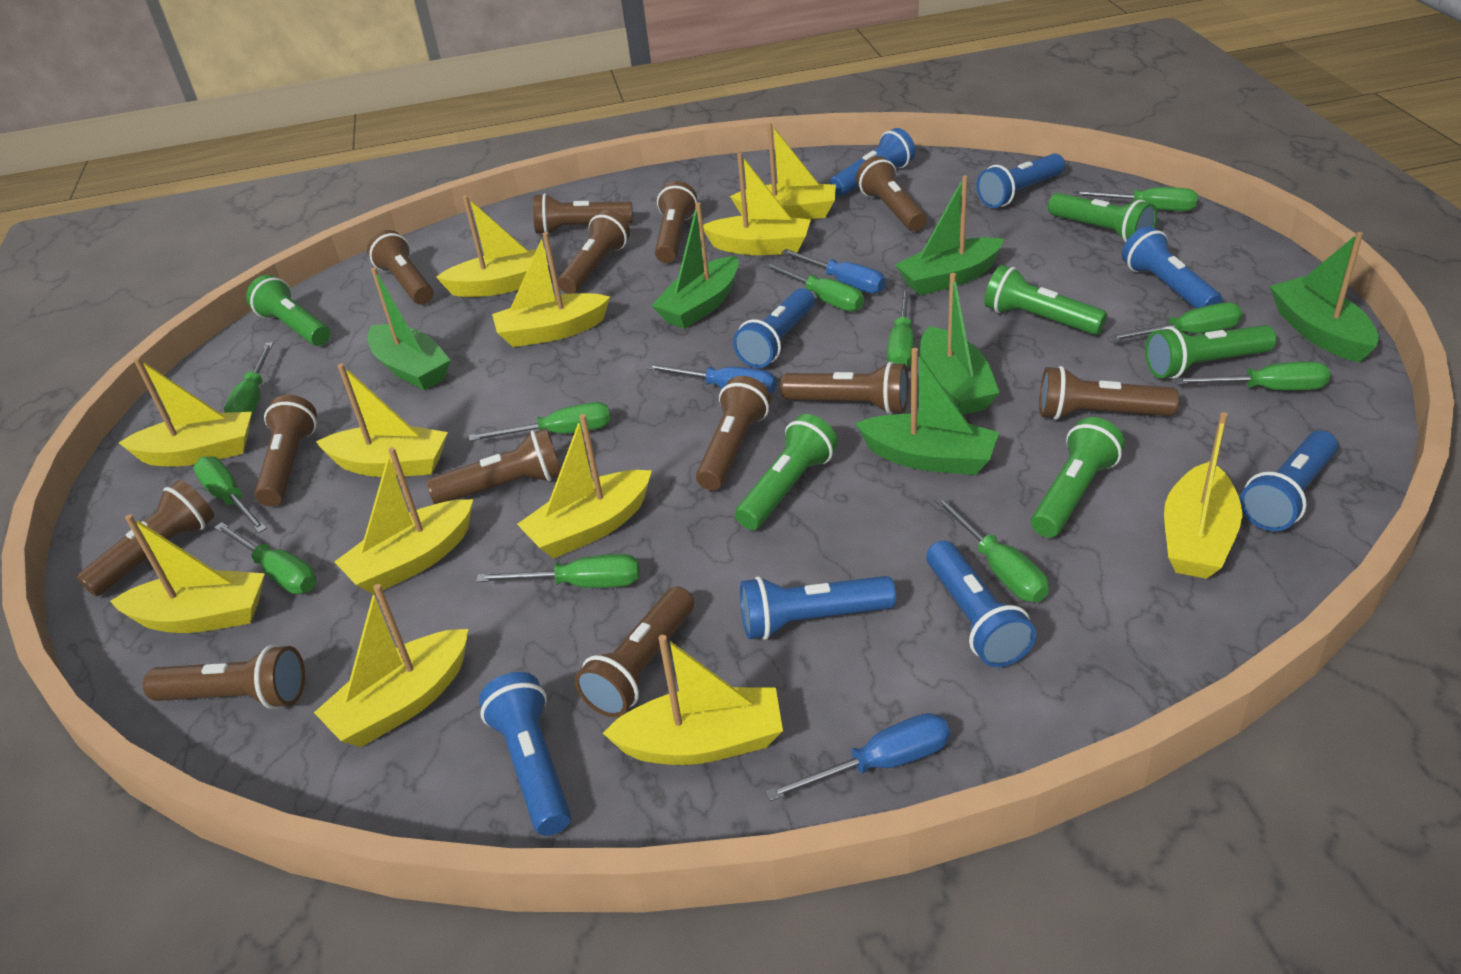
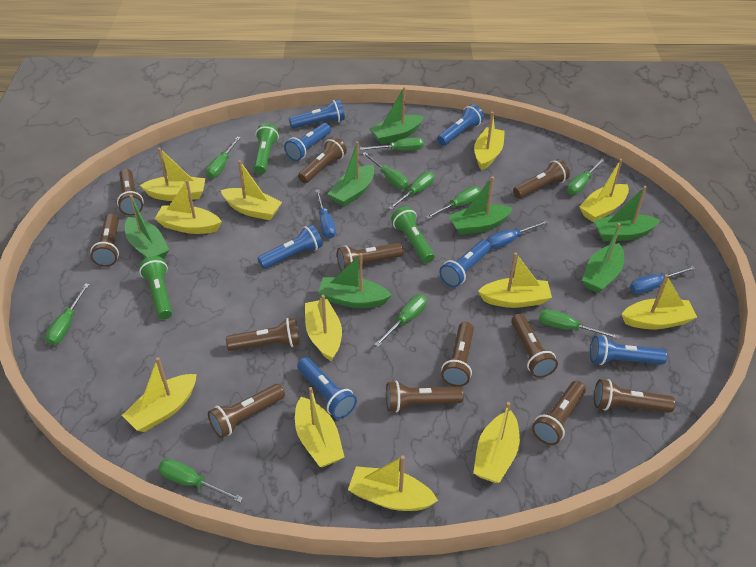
blue flashlight: [479,672,571,836] [733,288,814,368] [740,576,896,640] [829,128,915,196] [926,540,1036,667] [976,153,1065,208] [1122,226,1222,309] [1240,431,1338,531] = 8 -> [257,224,323,269] [284,123,331,161] [289,100,345,129] [297,357,357,419] [437,104,484,146] [439,240,491,287] [590,335,667,365] = 7
brown flashlight: [77,480,214,596] [143,644,305,709] [255,395,317,506] [367,230,434,305] [426,428,561,504] [533,193,633,234] [558,210,630,294] [575,587,694,718] [655,181,697,263] [696,376,771,490] [781,362,909,414] [856,156,927,231] [1039,366,1179,420] = 13 -> [90,214,119,267] [117,169,144,216] [208,384,285,438] [226,318,300,351] [298,137,347,183] [337,243,403,272] [386,381,464,412] [441,322,474,387] [511,314,558,378] [513,159,570,199] [532,381,586,445] [594,379,675,412] = 12
green boat: [368,267,451,390] [652,202,739,329] [855,348,999,475] [895,175,1004,295] [920,273,1000,415] [1270,232,1379,362] = 6 -> [125,195,169,259] [318,253,392,308] [328,141,375,207] [369,87,424,144] [449,176,513,235] [582,223,624,293] [594,186,660,241] = 7
green flashlight: [246,275,330,346] [735,414,838,530] [984,265,1107,335] [1031,417,1125,538] [1048,193,1157,243] [1145,325,1276,379] = 6 -> [139,256,172,319] [254,123,279,174] [391,206,435,263] = 3
green screwdriver: [193,456,267,533] [214,522,317,594] [224,342,273,417] [469,402,611,441] [476,554,640,588] [763,262,864,311] [887,289,914,367] [934,496,1049,602] [1073,187,1198,211] [1107,303,1242,342] [1174,361,1330,390] = 11 -> [45,283,90,345] [158,459,243,503] [206,136,241,178] [360,137,424,151] [362,152,408,189] [374,295,427,347] [388,172,434,210] [426,186,481,219] [539,309,620,339] [567,158,605,195] = 10

